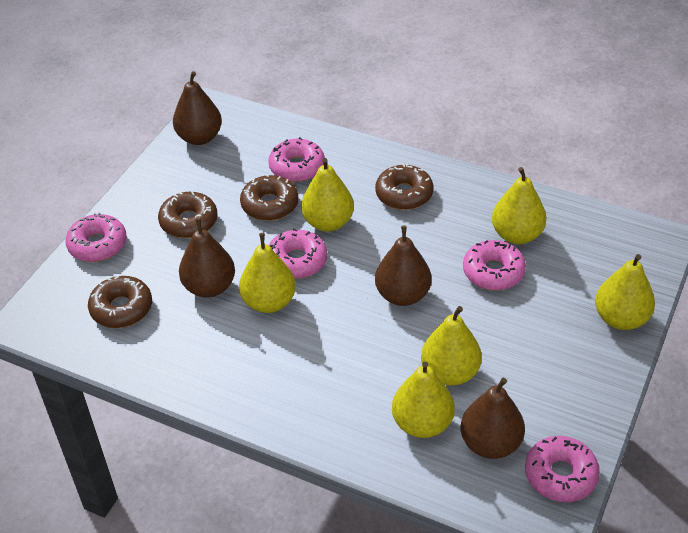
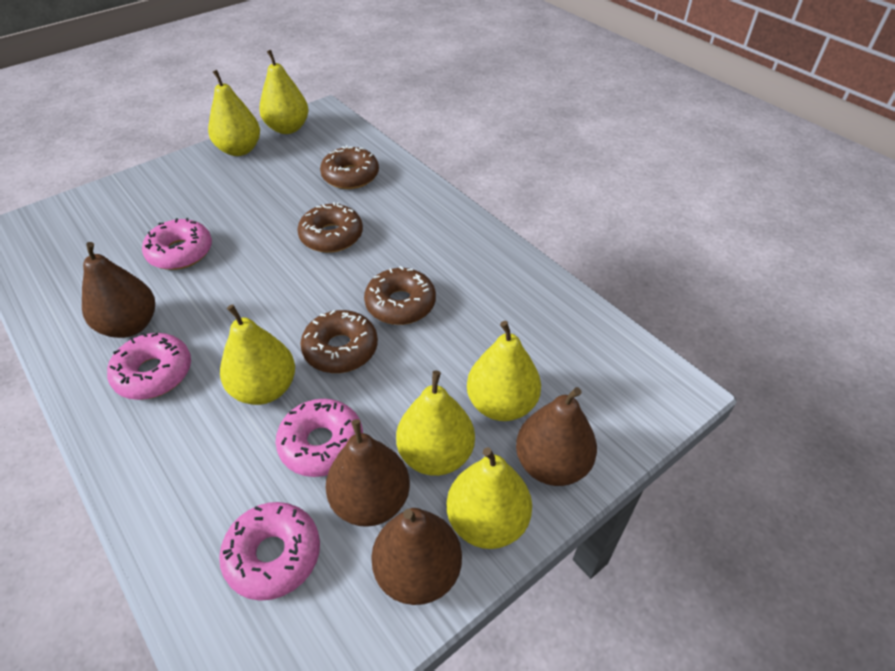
pink donut: [65,213,127,262] [268,137,325,182] [269,228,327,279] [463,240,526,290] [525,436,600,502] = 5 -> [107,333,191,400] [142,218,212,270] [219,502,320,601] [276,399,363,477] = 4

